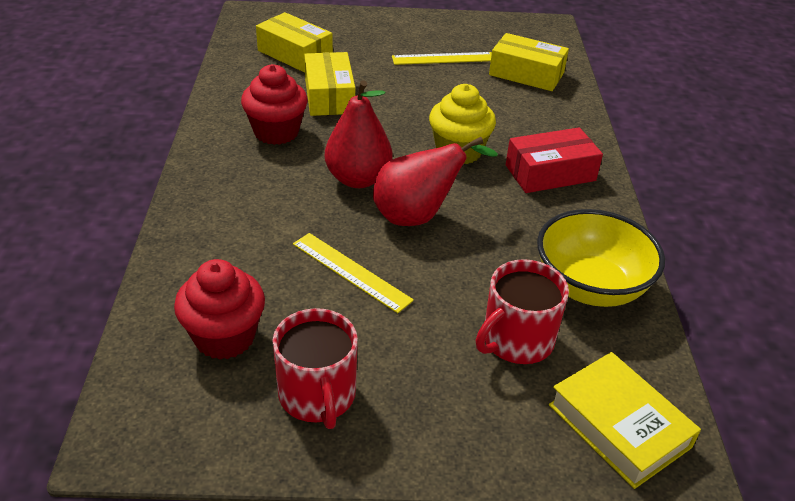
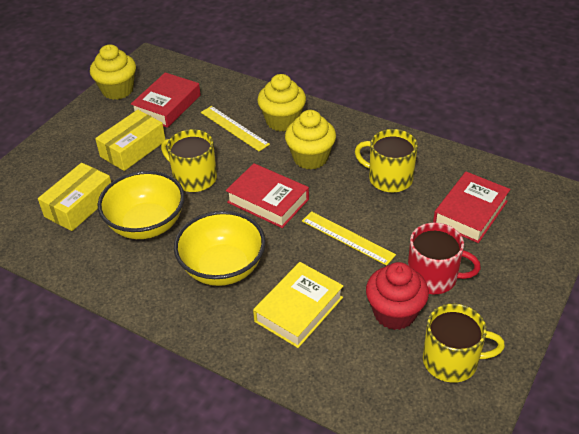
red book: none = 0 -> [131,72,201,128] [226,163,309,228] [433,172,510,243] = 3
red box: [506,127,603,193] = 1 -> none = 0
red cupcake: [174,259,265,360] [241,64,308,145] = 2 -> [366,262,429,330] = 1
red mug: [273,308,358,429] [476,259,569,364] = 2 -> [408,223,481,294] = 1
red pear: [325,80,393,188] [373,137,498,226] = 2 -> none = 0
yellow bowl: [537,209,665,307] = 1 -> [98,171,185,239] [174,211,266,286] = 2
yellow box: [256,12,333,73] [304,52,355,116] [489,33,569,91] = 3 -> [38,163,111,231] [95,110,166,171] = 2
yellow cupcake: [429,84,496,164] = 1 -> [90,44,136,100] [257,74,306,131] [285,110,336,170] = 3
yellow mug: none = 0 -> [161,129,217,192] [355,129,418,193] [423,303,505,383] = 3

